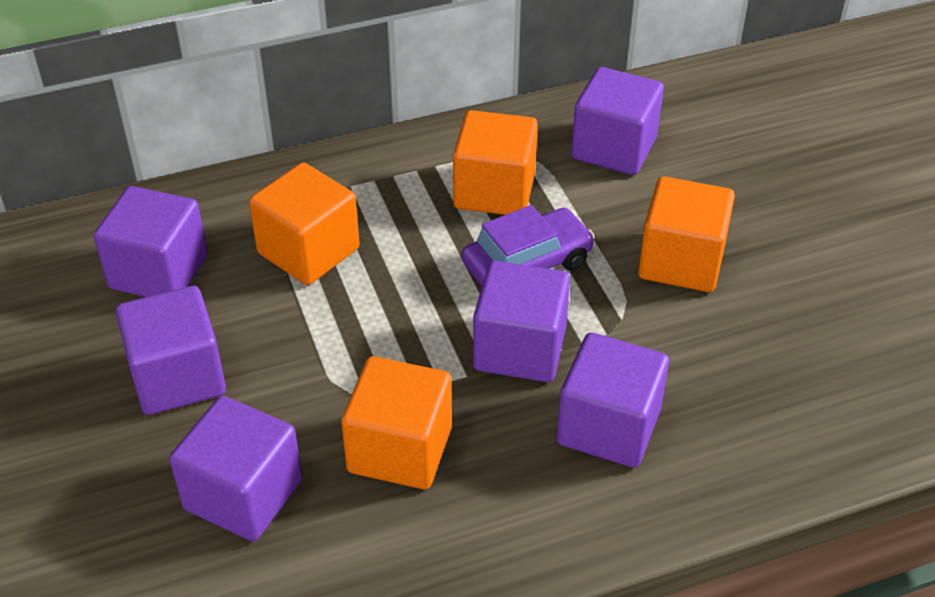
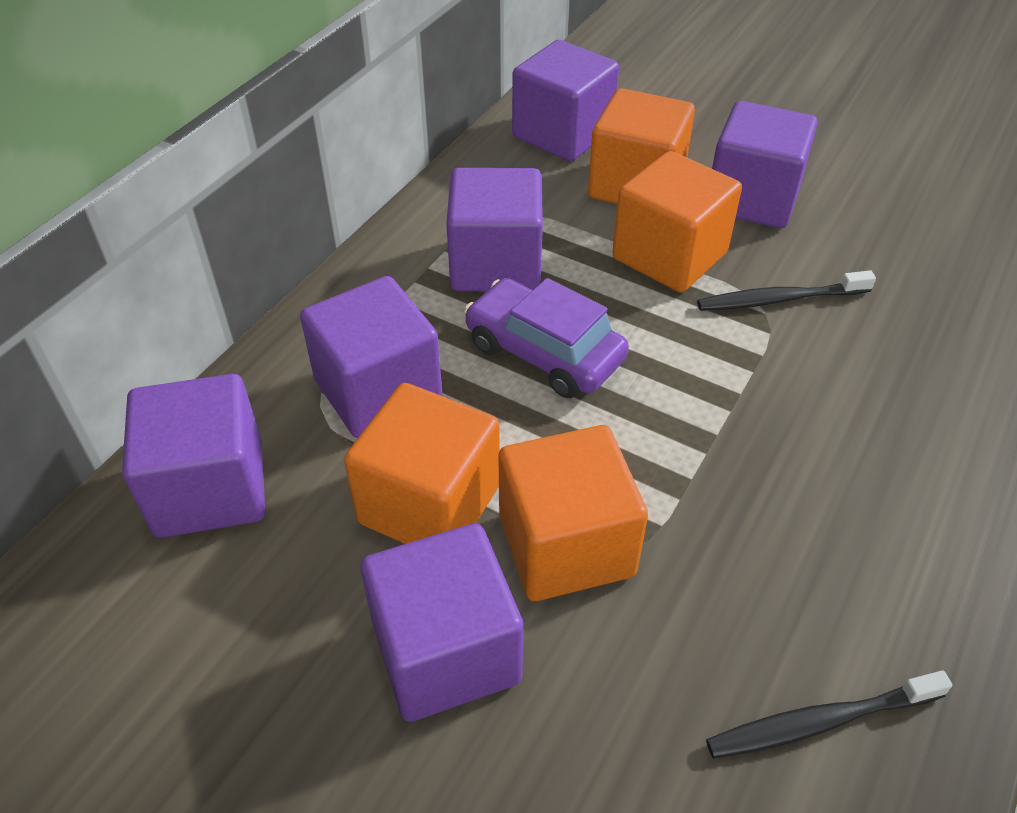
black toothbrush: none = 0 -> [697,270,876,311] [706,670,952,759] = 2

